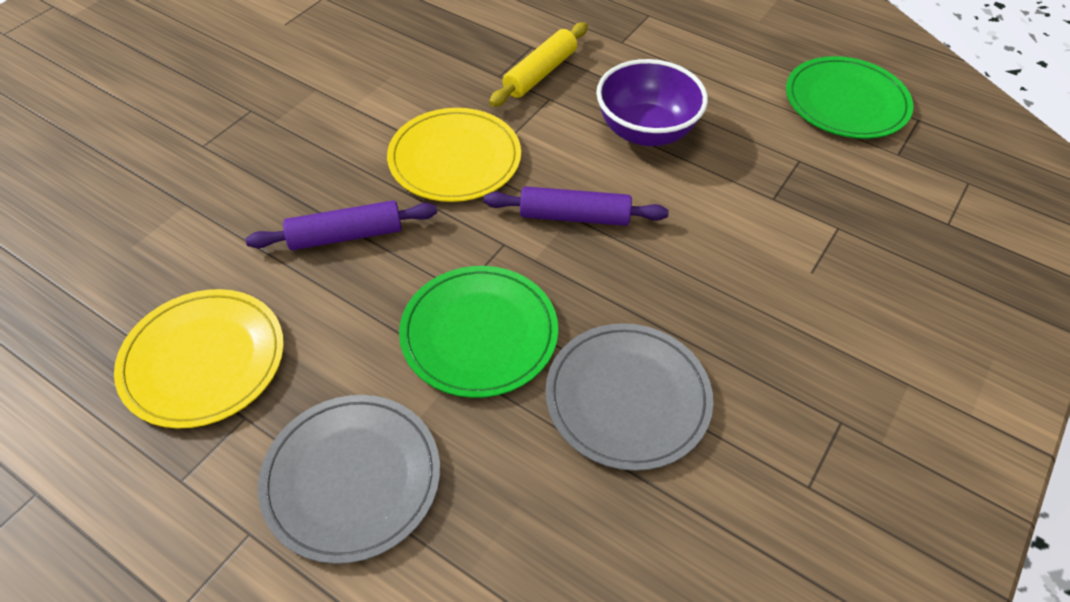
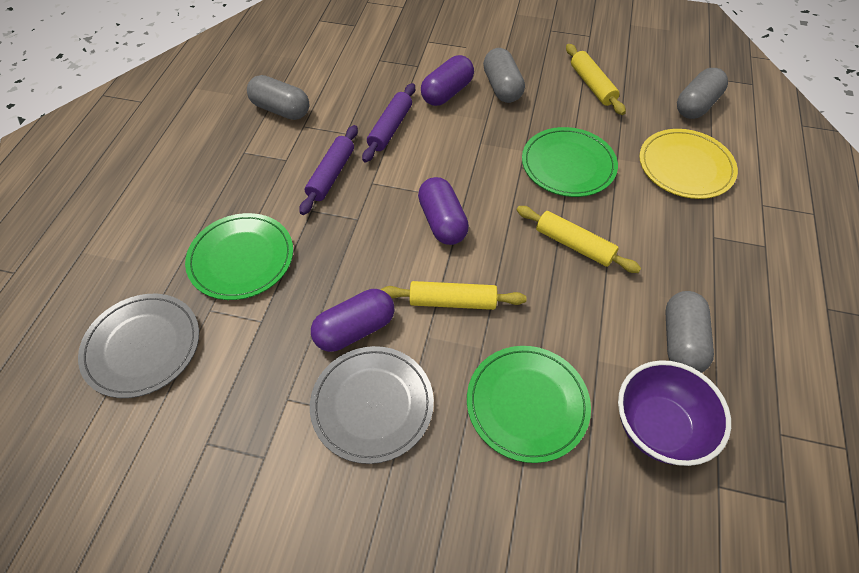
green plate: [399,266,558,398] [786,56,914,139] = 2 -> [185,213,293,300] [467,346,591,463] [522,127,618,197] = 3
grey capsule: none = 0 -> [247,75,309,120] [483,48,525,103] [665,291,714,373] [677,68,728,119] = 4
purple capsule: none = 0 -> [311,289,394,352] [418,177,469,245] [421,55,474,106] = 3
yellow plate: [114,289,284,429] [387,108,521,202] = 2 -> [639,129,738,199] = 1
yellow rolling pin: [489,22,588,107] = 1 -> [381,281,526,310] [517,206,641,273] [566,44,626,115] = 3

